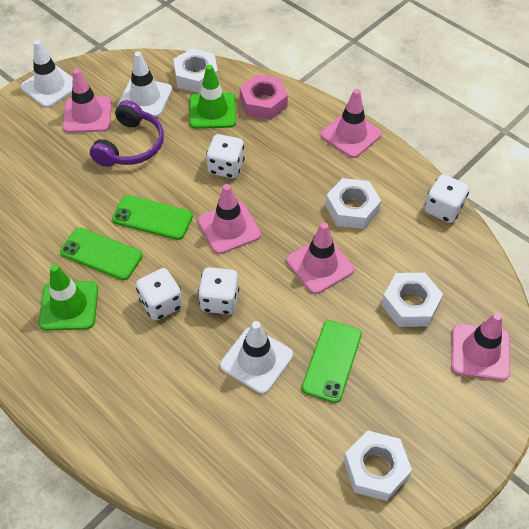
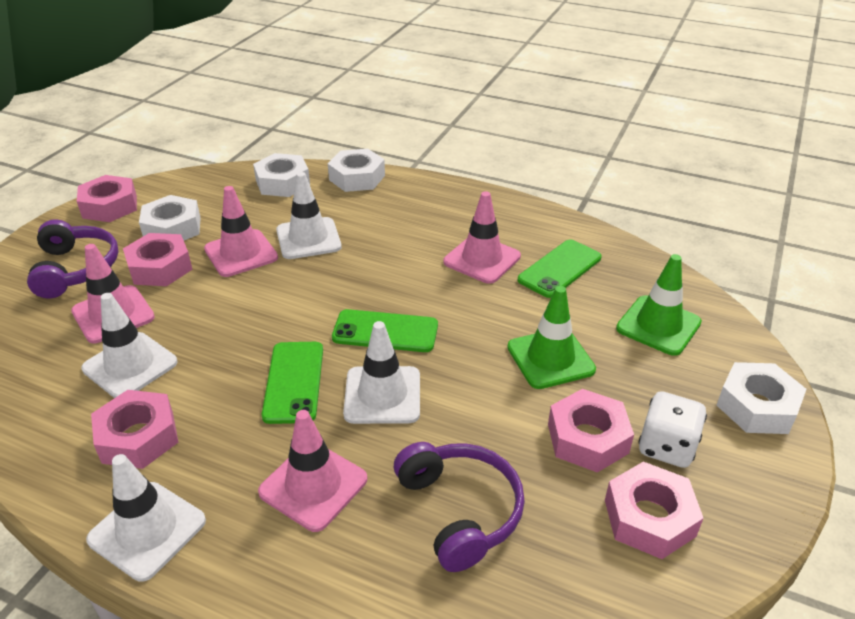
pink nut: [240,74,288,120] = 1 -> [77,175,137,222] [91,390,178,469] [123,233,192,286] [548,389,634,473] [605,462,703,559] = 5
pink traffic cone: [63,69,112,133] [198,184,261,254] [286,222,354,294] [321,89,382,158] [451,313,510,381] = 5 -> [71,244,155,343] [204,186,278,277] [258,410,367,532] [443,191,521,284] = 4
purple headphones: [90,100,164,167] = 1 -> [27,219,118,298] [394,442,525,572] = 2
white dice: [136,268,183,321] [198,267,239,314] [206,134,245,178] [425,174,469,223] = 4 -> [638,391,707,468] = 1
white traffic cone: [20,40,73,108] [118,51,172,117] [220,321,293,394] = 3 -> [81,293,178,398] [86,454,206,582] [276,172,342,259] [343,321,420,424] = 4

